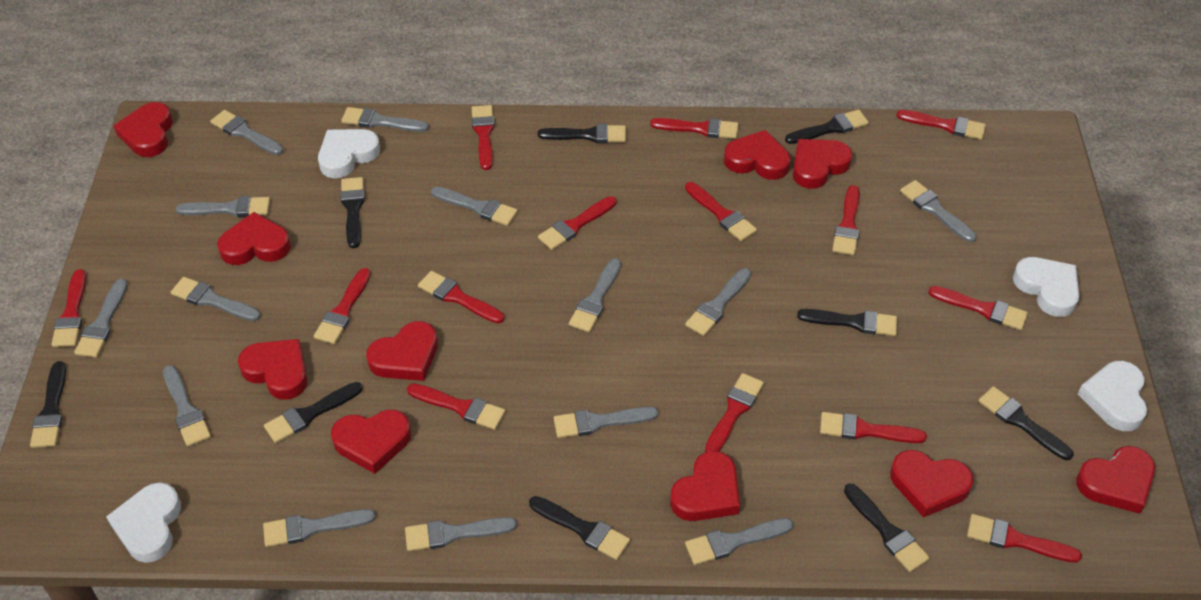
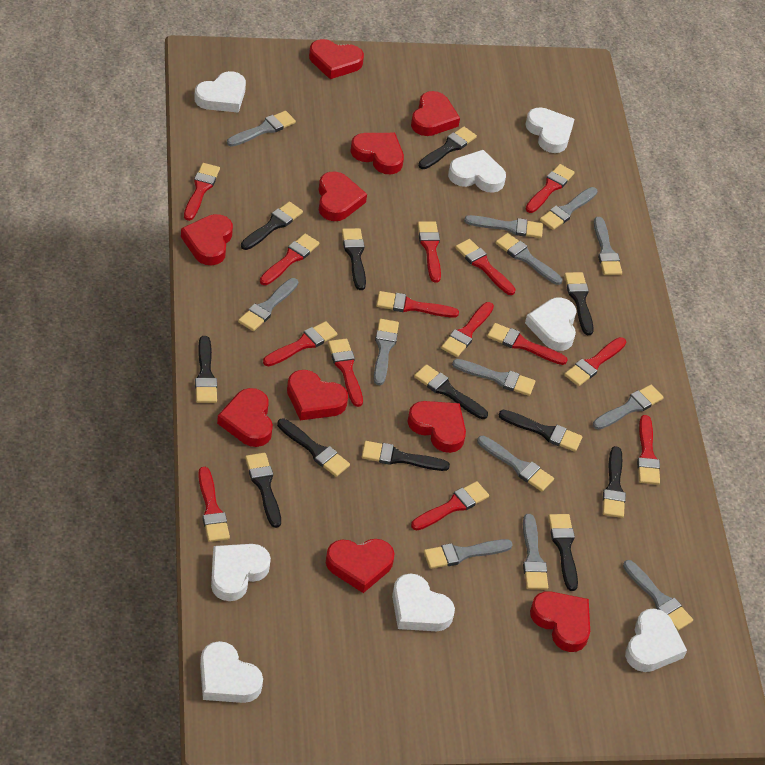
black brush: [30,361,66,448] [264,382,363,443] [341,177,365,248] [529,496,630,560] [538,124,626,143] [785,110,869,144] [797,309,897,336] [844,484,930,572] [978,386,1073,460] = 9 -> [195,336,217,403] [241,202,303,250] [245,453,281,528] [277,418,350,477] [342,228,366,290] [362,441,450,471] [414,364,488,419] [418,127,477,169] [499,410,582,452] [548,514,578,591] [564,272,594,335] [603,446,626,518] = 12
grey brush: [74,279,128,358] [163,365,211,447] [171,277,260,321] [176,196,270,217] [210,110,283,155] [263,509,376,547] [341,107,429,132] [405,517,517,551] [431,187,518,226] [554,407,658,438] [569,258,621,332] [685,268,751,336] [685,518,793,565] [900,180,976,242] = 14 -> [227,111,296,147] [238,278,298,331] [374,319,399,385] [424,539,513,569] [452,359,535,396] [464,215,543,238] [477,436,554,492] [495,233,562,285] [523,514,548,590] [540,187,598,230] [593,385,664,430] [594,217,622,275] [623,560,693,631] = 13
white heart: [106,482,181,563] [318,129,380,178] [1013,257,1079,317] [1078,361,1147,431] = 4 -> [194,71,246,113] [200,641,263,703] [211,544,271,601] [392,574,455,631] [448,150,506,193] [525,107,574,153] [525,298,577,351] [625,608,687,672] = 8

